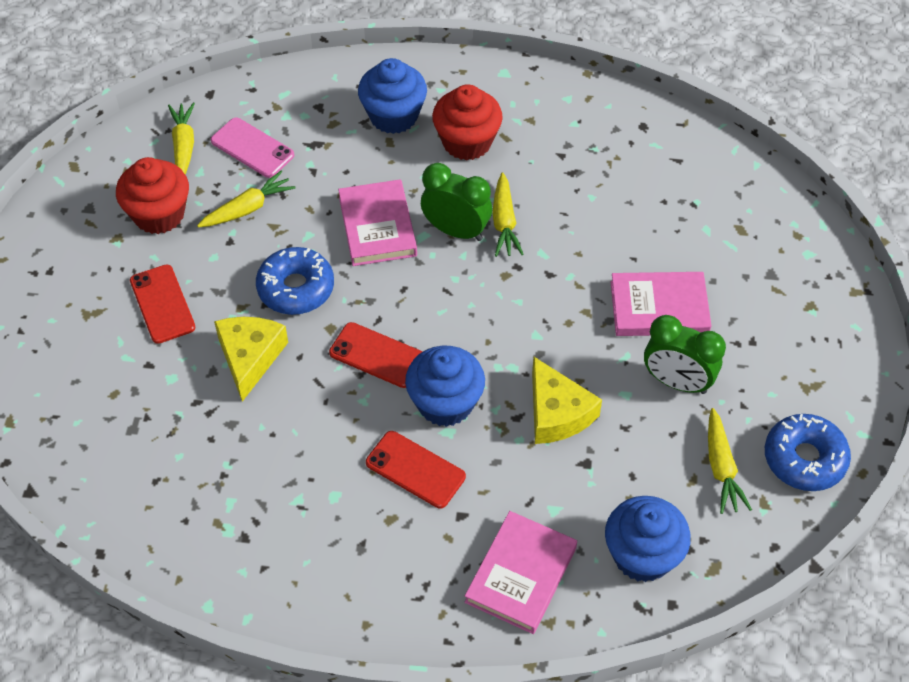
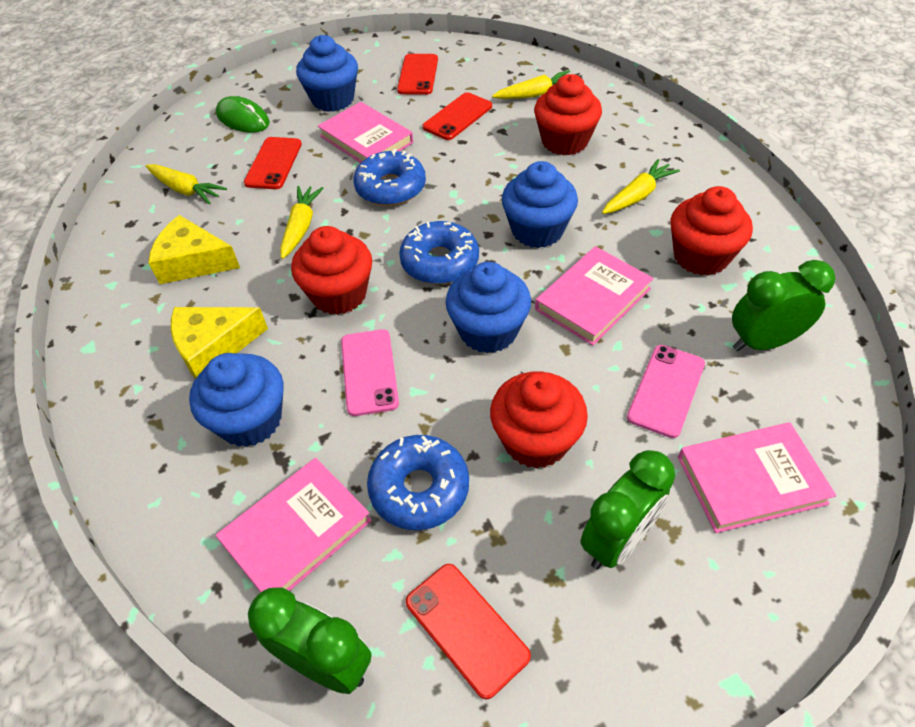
blue cupcake: [358,58,427,134] [405,346,485,427] [605,496,691,582] = 3 -> [189,353,284,447] [296,35,358,112] [446,262,531,353] [502,161,578,248] = 4
blue donut: [256,247,334,315] [765,414,851,491] = 2 -> [354,149,426,206] [367,435,469,530] [399,221,479,284] = 3
green clock: [421,163,492,241] [644,315,726,394] = 2 -> [248,588,372,694] [580,450,675,569] [732,260,835,351] = 3
green mouse: none = 0 -> [216,96,270,133] = 1
pink book: [338,179,417,266] [465,511,577,634] [611,272,711,336] = 3 -> [216,458,372,592] [318,102,413,163] [535,246,653,346] [678,422,836,533] = 4
pink phone: [211,117,294,178] = 1 -> [341,329,399,416] [627,345,705,438] = 2
red cupcake: [116,157,189,234] [432,84,503,160] = 2 -> [291,226,372,315] [490,372,588,469] [534,74,602,155] [670,186,753,276] = 4
red phone: [130,264,196,344] [329,322,423,388] [366,431,466,508] = 3 -> [244,137,302,189] [397,54,438,95] [406,564,531,699] [422,92,492,140] = 4

